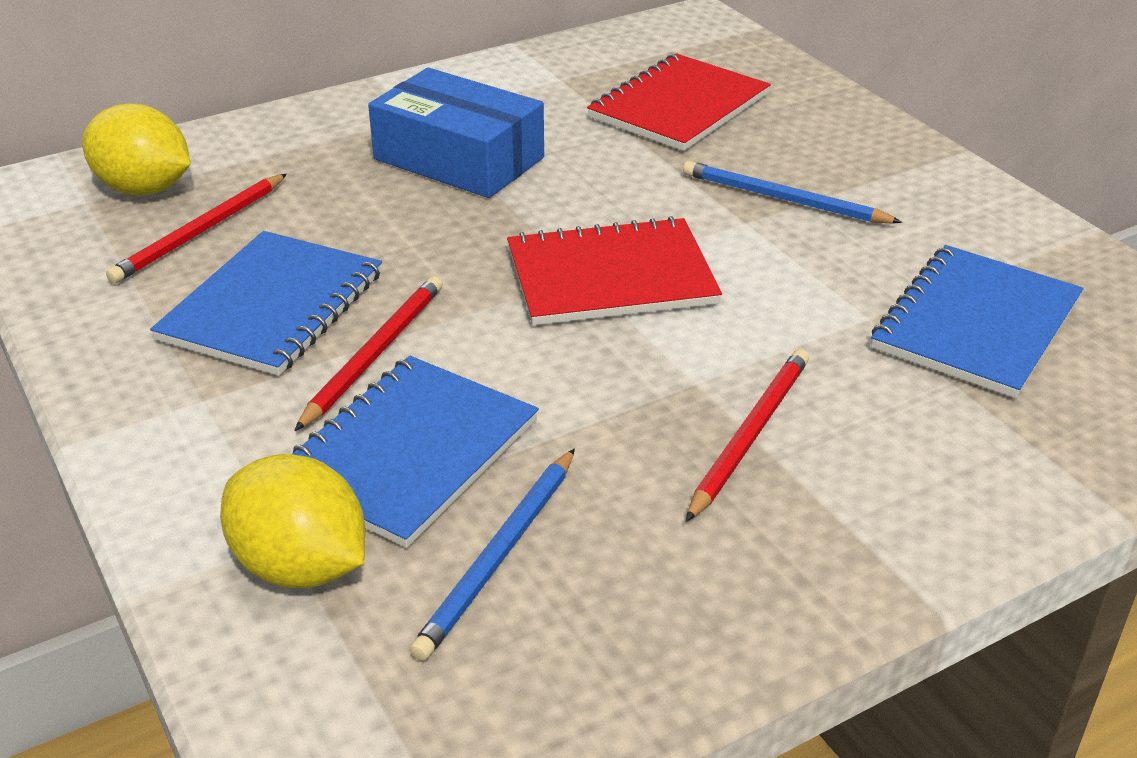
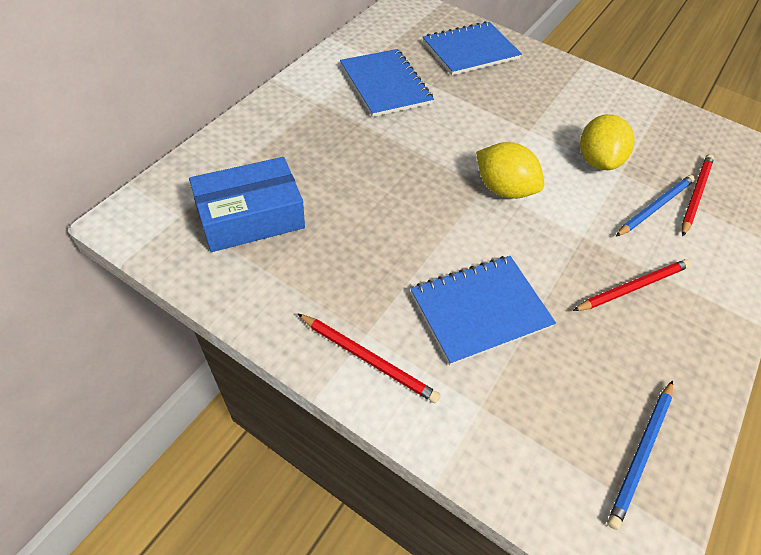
red notebook: [507,216,722,325] [587,53,771,151] = 2 -> none = 0

